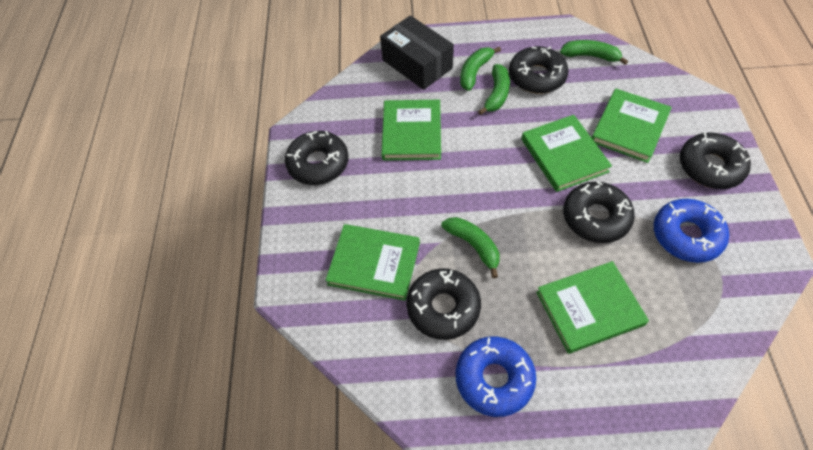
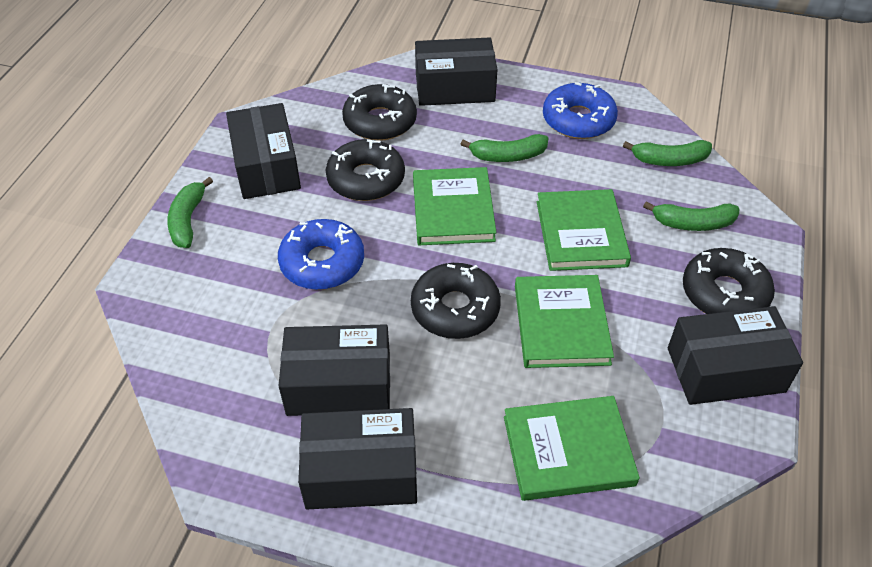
black box: [380,16,454,90] = 1 -> [226,103,301,199] [279,324,390,416] [298,408,417,509] [415,37,498,106] [668,306,803,405] = 5
black donut: [285,131,349,185] [406,269,481,340] [509,46,568,93] [563,181,635,243] [680,132,751,189] = 5 -> [326,139,405,201] [342,84,417,141] [411,263,501,339] [683,248,775,314] = 4
green book: [325,224,420,301] [381,100,441,161] [521,115,612,192] [536,261,649,354] [592,89,672,163] = 5 -> [413,167,497,245] [504,396,640,501] [515,275,614,368] [537,189,631,271] = 4

